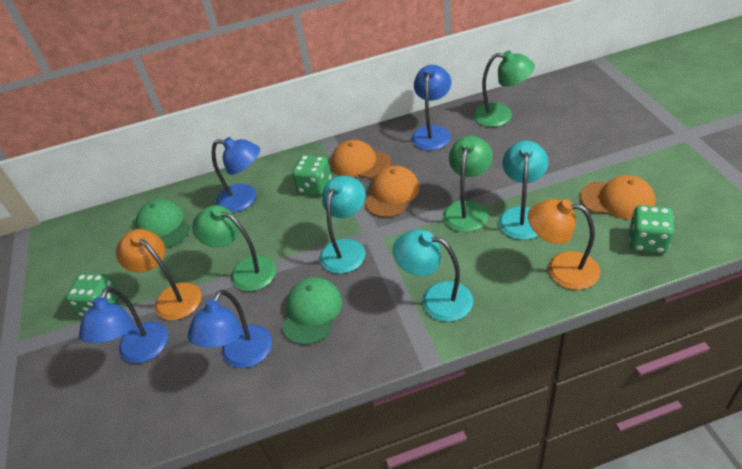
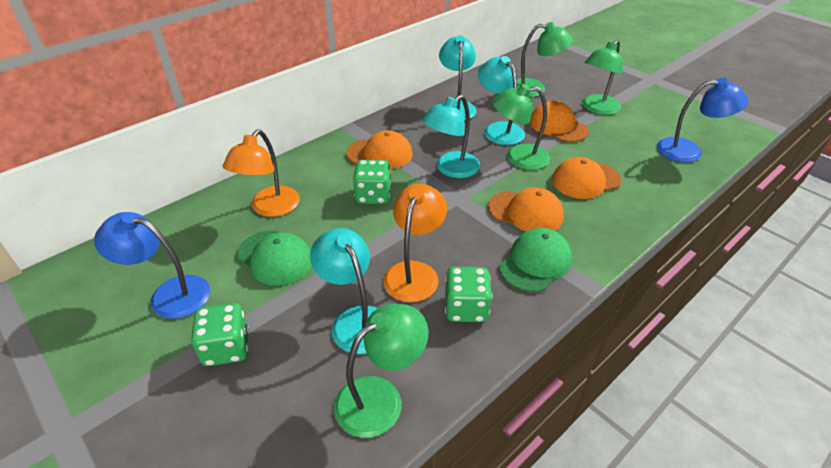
blue lamp: [79,287,168,363] [187,290,272,368] [212,137,260,212] [411,65,451,150] = 4 -> [94,212,210,319] [657,78,748,162] = 2
green lamp: [192,205,277,291] [443,136,493,232] [473,50,535,127] = 3 -> [334,304,429,438] [492,84,550,170] [517,22,573,97] [582,40,623,115] = 4
orange cap: [331,140,391,179] [365,165,420,217] [580,175,655,220] = 3 -> [346,130,413,169] [488,188,564,231] [529,101,589,142] [552,157,622,199] = 4
turquoise lamp: [320,176,365,274] [393,230,473,322] [498,141,549,240] = 3 -> [310,228,378,354] [422,95,480,178] [439,35,476,120] [478,56,525,145] = 4

